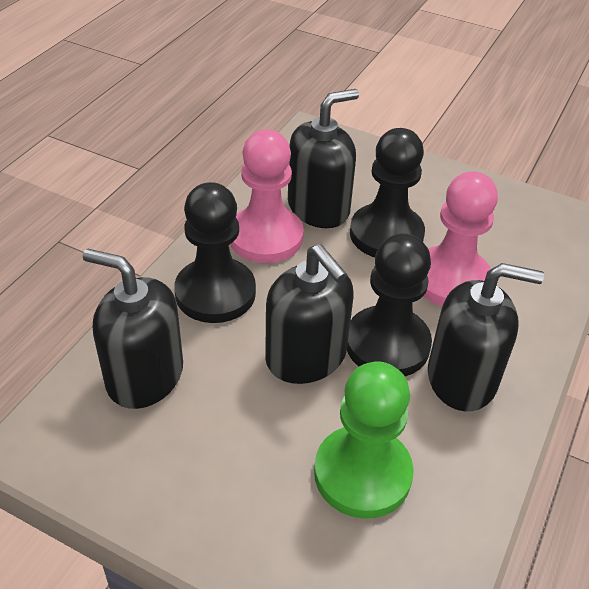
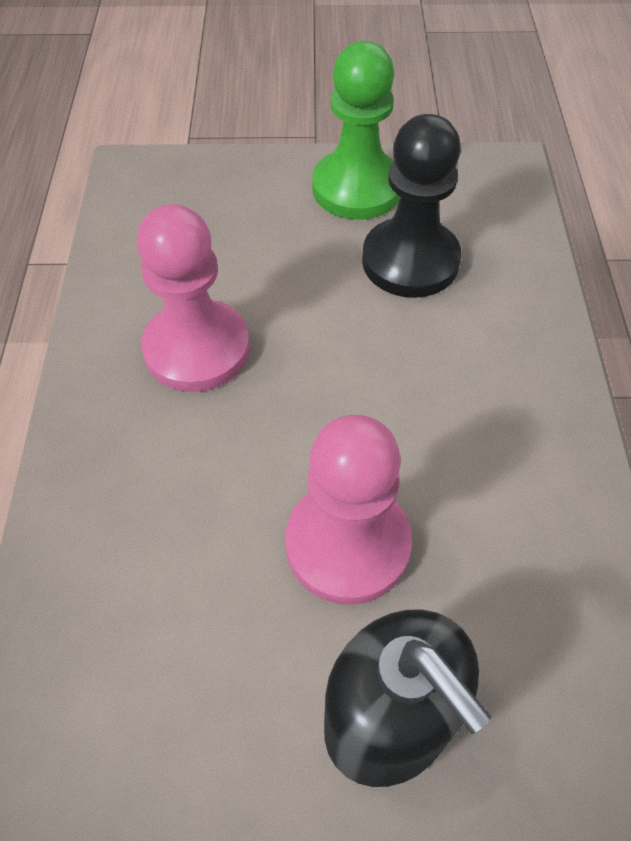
black pawn: [174,182,256,323] [347,233,432,376] [350,128,425,257] = 3 -> [362,114,461,298] = 1
black soap dispenser: [83,249,183,409] [265,244,353,384] [288,89,359,228] [428,263,544,411] = 4 -> [324,609,492,787] = 1

